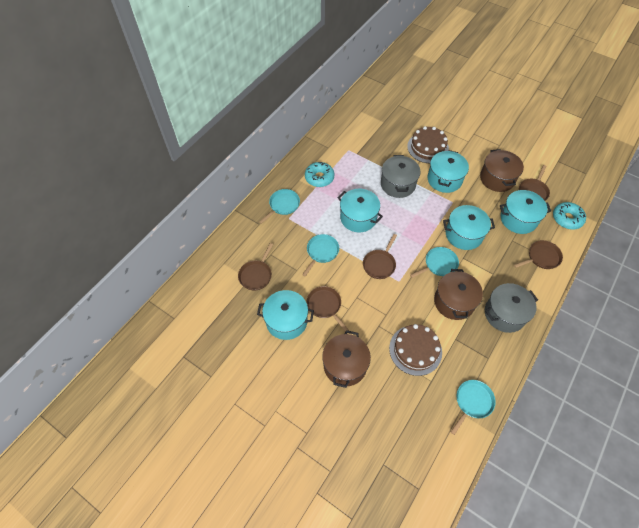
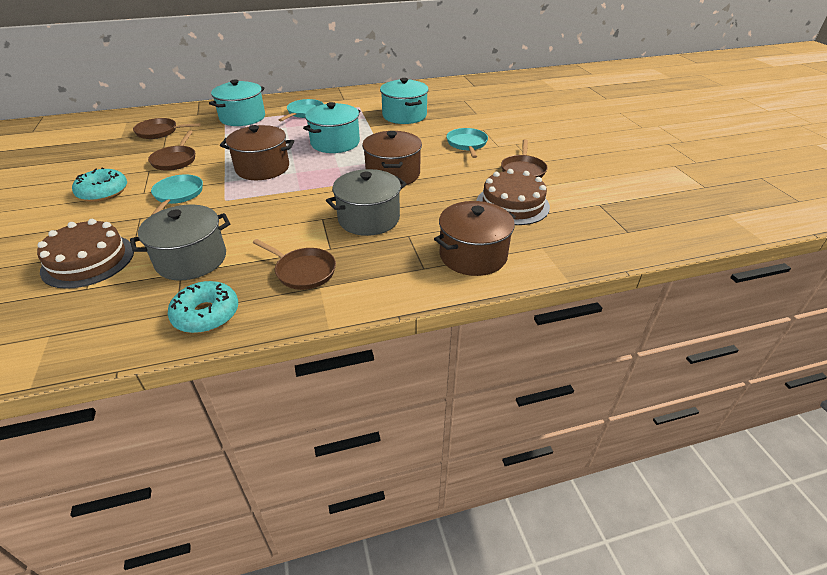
brown pan: [238,243,273,291] [307,286,349,332] [363,234,397,279] [514,240,563,269] [519,165,550,201] = 5 -> [133,118,201,139] [148,130,195,171] [253,239,336,290] [501,139,548,178] = 4
turquoise pan: [259,189,300,224] [302,234,339,276] [410,247,459,278] [451,380,496,435] = 4 -> [151,174,203,215] [278,99,324,121] [446,128,488,158] = 3
turquoise pot: [257,290,314,340] [337,189,383,232] [427,150,469,193] [443,205,495,250] [500,190,551,234] = 5 -> [209,80,265,126] [303,102,360,153] [380,78,429,124] = 3

